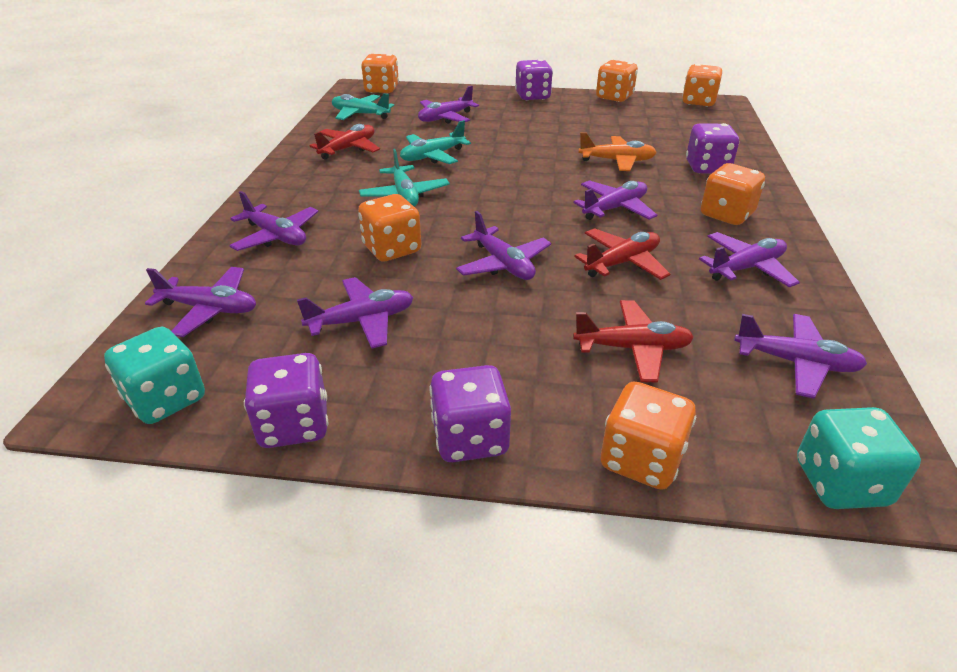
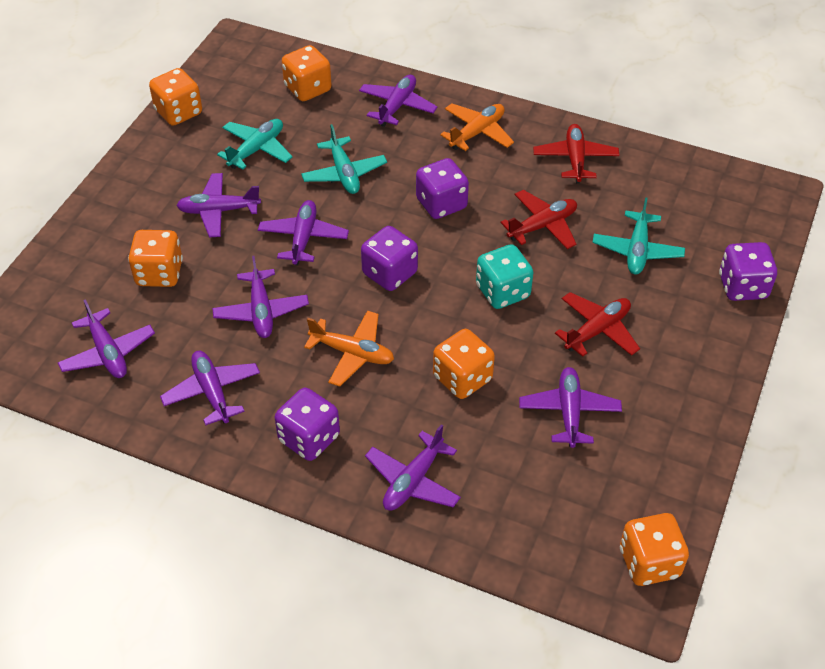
orange dice: [358,194,421,261] [361,54,399,93] [596,60,638,102] [601,381,696,490] [682,64,722,106] [701,163,765,225] = 6 -> [128,230,183,287] [149,68,202,126] [282,45,331,101] [433,329,495,399] [620,513,689,586] = 5
orange plane: [578,132,657,171] = 1 -> [304,311,394,387] [440,103,514,151] = 2
turquoise dice: [104,327,205,424] [797,407,921,509] = 2 -> [476,244,533,309] = 1

